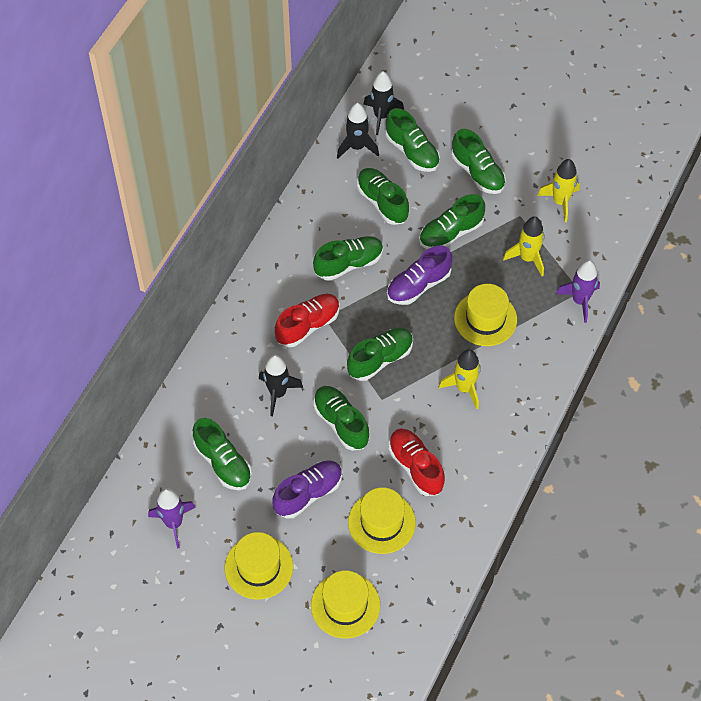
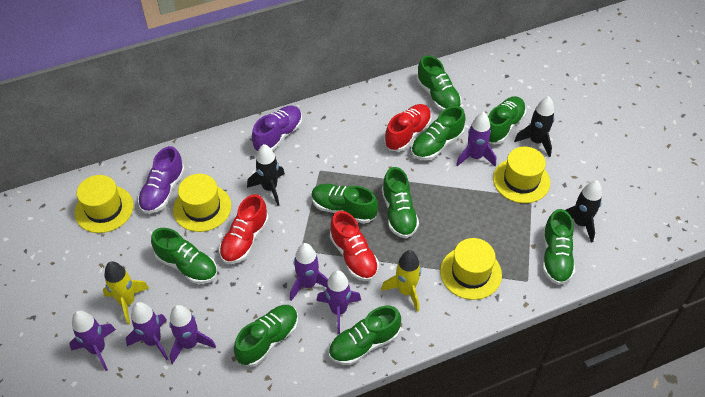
green shoe: [193,418,252,490] [313,236,383,281] [313,386,370,451] [347,328,413,381] [357,168,409,225] [385,108,440,172] [419,194,485,249] [451,129,506,194] = 8 -> [151,228,217,284] [234,305,298,367] [311,184,378,224] [329,306,401,365] [382,167,419,238] [411,106,466,160] [417,55,462,111] [488,96,526,144] [543,209,575,285] = 9
purple rocket: [148,488,196,549] [556,260,600,323] = 2 -> [69,310,116,371] [126,302,168,360] [169,305,216,364] [290,243,328,301] [316,270,361,334] [456,112,496,167] = 6
red shoe: [275,294,340,347] [389,428,445,496] = 2 -> [219,194,269,264] [330,211,379,281] [384,104,432,152] = 3
yellow rocket: [439,349,481,409] [503,216,544,276] [537,159,580,222] = 3 -> [103,261,149,325] [381,250,421,312] = 2

